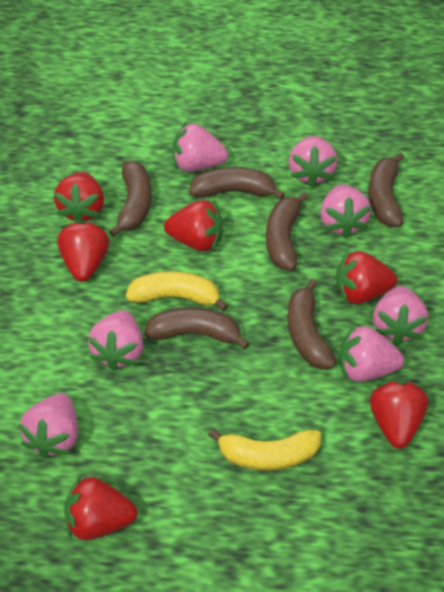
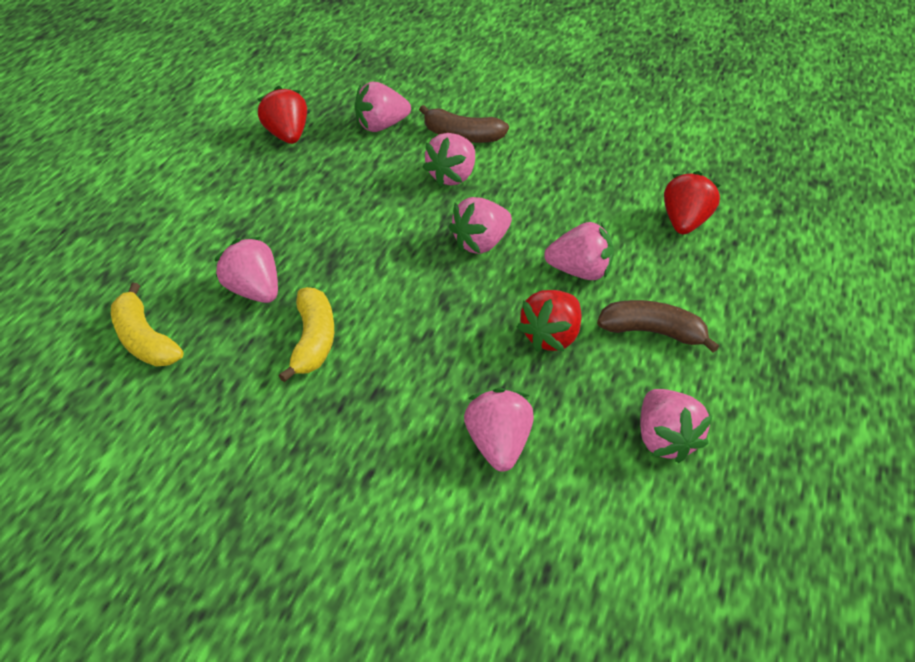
brown banana: [109,161,152,237] [144,307,250,349] [189,167,285,200] [266,192,308,270] [287,279,336,370] [368,152,405,227] = 6 -> [419,105,509,143] [597,300,719,353] = 2
red strawberry: [54,172,104,223] [57,221,109,282] [64,475,137,540] [164,200,223,251] [336,251,397,304] [370,380,428,449] = 6 -> [257,86,307,144] [517,290,581,352] [664,171,721,234] = 3

